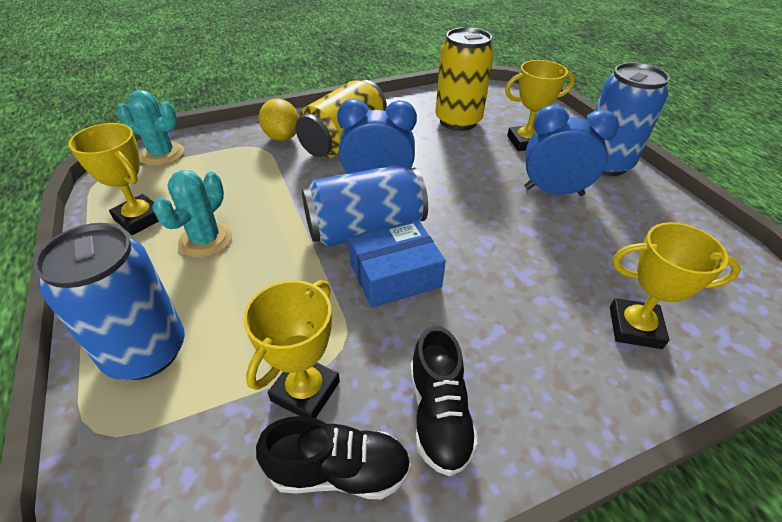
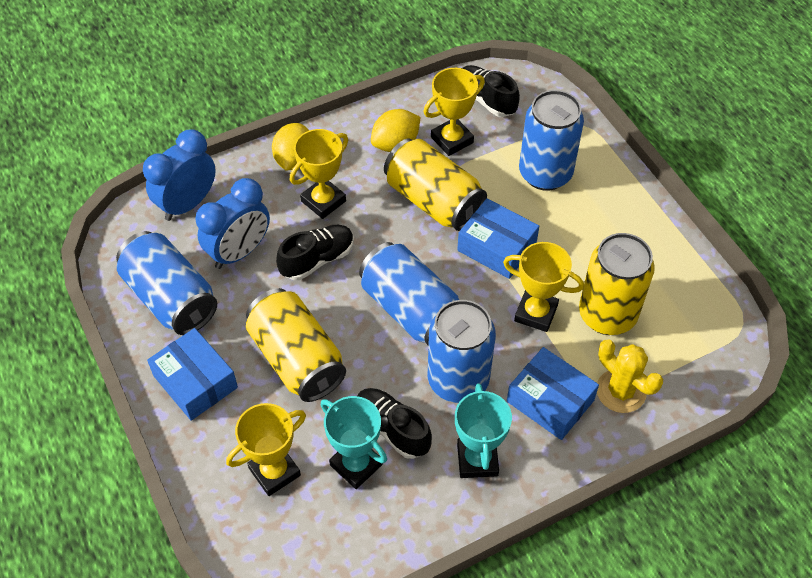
black shoe: [256,416,411,499] [410,326,479,476] = 2 -> [276,225,354,280] [357,388,432,459] [462,65,520,117] = 3
blue box: [349,220,446,308] = 1 -> [147,328,238,421] [457,198,539,279] [507,347,599,440] = 3
blue can: [34,223,185,380] [302,165,428,246] [595,63,670,176] = 3 -> [116,231,217,335] [359,242,459,345] [428,300,496,403] [519,90,584,191] = 4
turquoise cactus: [117,90,184,166] [152,170,232,258] = 2 -> none = 0
turquoise trophy: none = 0 -> [321,396,387,489] [455,383,512,478] = 2
yellow cactus: none = 0 -> [597,340,663,413] = 1
yellow can: [296,80,387,158] [435,27,494,131] = 2 -> [246,288,346,402] [384,139,487,231] [579,233,655,335] = 3
yellow lemon: [259,99,299,141] = 1 -> [272,123,309,170] [371,109,420,152] = 2

